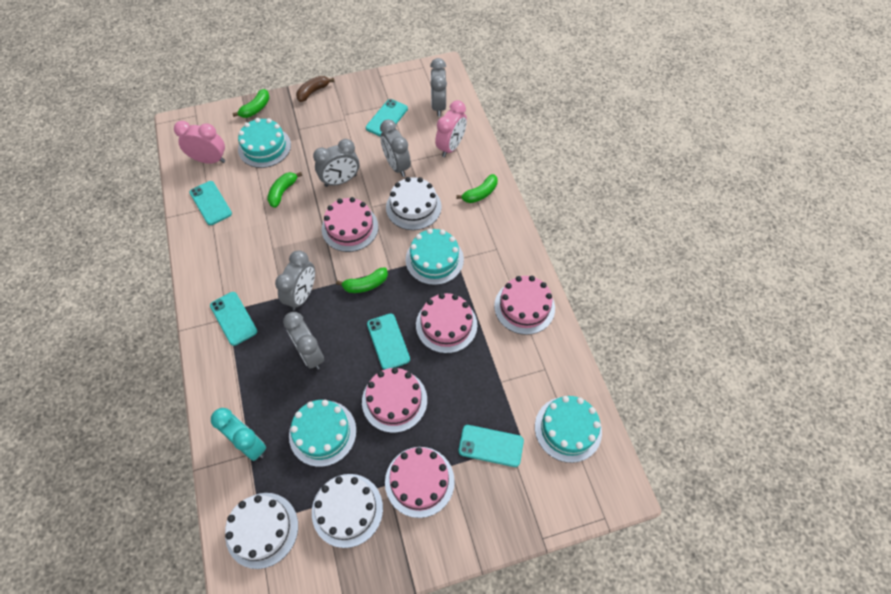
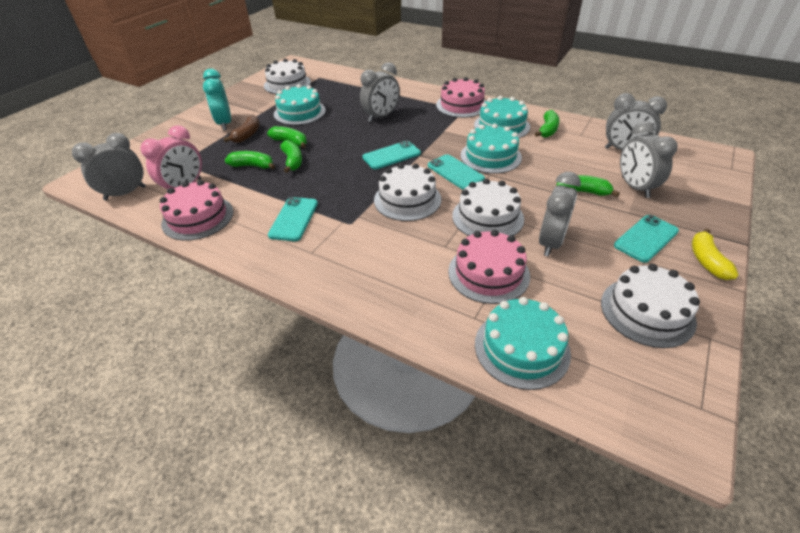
green banana: [233,89,270,118] [267,172,302,208] [336,267,388,293] [456,174,498,203] = 4 -> [225,151,275,169] [267,126,307,148] [280,140,302,173] [535,110,560,138] [556,175,620,197] = 5
pink cake: [322,197,378,252] [362,367,427,433] [385,447,455,518] [416,293,477,353] [494,276,555,335] = 5 -> [160,180,233,241] [436,77,486,118] [448,230,530,304] = 3
pink clock: [174,121,225,164] [435,100,467,157] = 2 -> [140,125,202,193] = 1
turquoise phone: [190,181,232,225] [210,292,257,346] [366,99,408,136] [367,313,410,370] [458,425,524,467] = 5 -> [268,197,318,241] [362,141,421,169] [428,154,485,190] [614,215,679,263] = 4
white cake: [225,493,298,569] [312,474,383,548] [386,177,442,230] = 3 -> [264,59,311,94] [374,163,441,221] [452,179,524,236] [601,264,700,348] = 4
yellow banana: none = 0 -> [692,228,739,280] = 1

